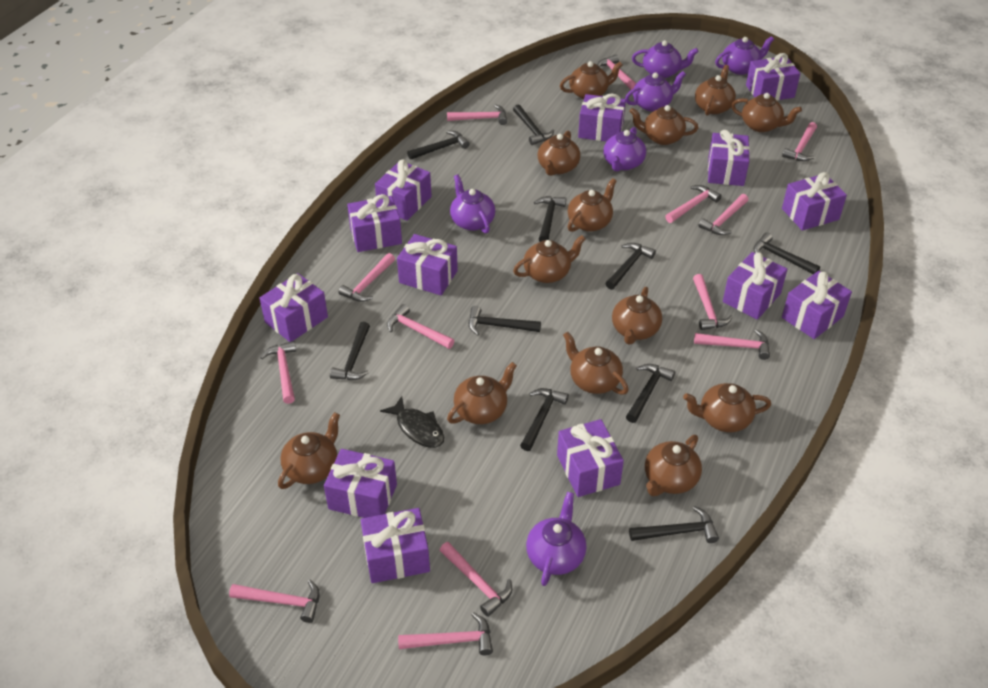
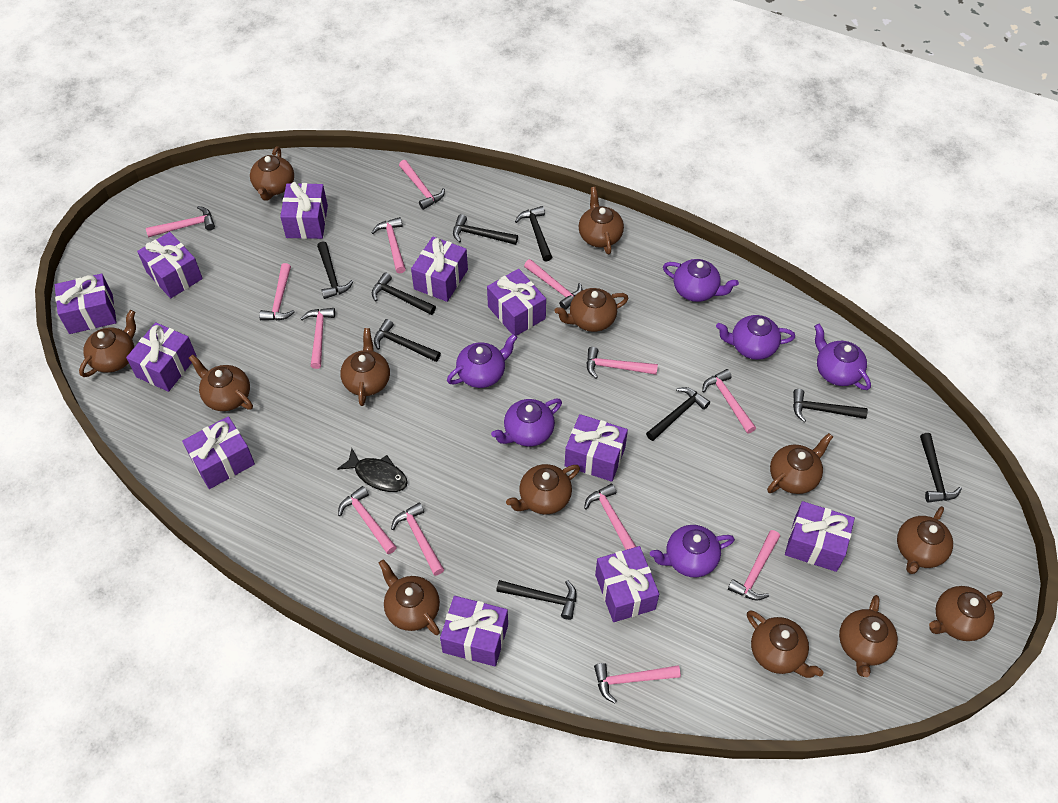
black hammer: [330,322,370,380] [407,131,470,160] [469,306,541,335] [513,104,554,145] [520,388,569,451] [534,196,566,242] [605,243,656,290] [626,364,675,423] [629,506,719,543] [754,232,820,274] = 10 -> [317,242,353,299] [372,272,436,315] [374,319,441,362] [453,214,518,245] [496,580,577,620] [515,206,552,262] [646,387,710,441] [793,389,868,422] [920,433,962,503] = 9
purple gift: [260,273,328,342] [324,449,397,518] [347,194,402,252] [361,508,430,583] [375,160,432,221] [397,234,458,295] [557,419,624,497] [578,94,626,142] [708,130,750,186] [723,252,787,320] [746,53,800,101] [782,172,847,231] [782,271,852,339] = 13 -> [55,274,117,334] [126,322,197,392] [137,232,203,298] [182,416,255,489] [280,182,328,239] [411,237,468,302] [440,596,508,666] [487,269,546,336] [565,414,628,482] [595,546,659,622] [785,501,855,572] = 11

